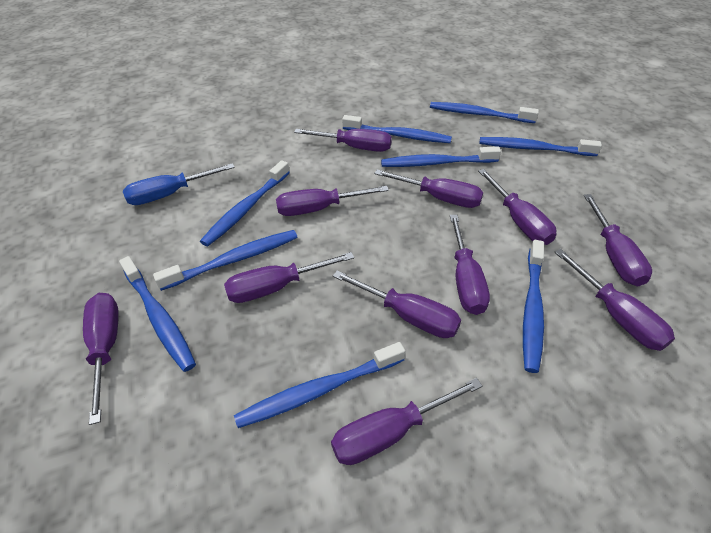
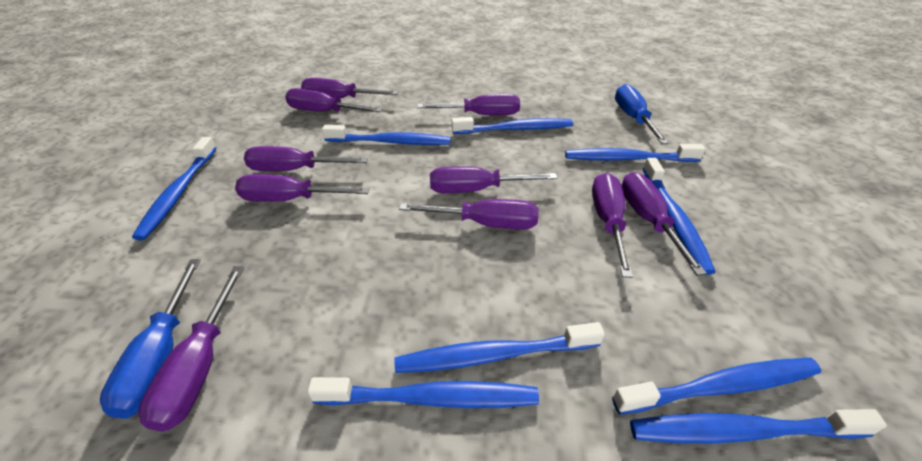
blue screwdriver: [123,163,235,205] = 1 -> [100,259,201,419] [615,84,669,144] = 2
purple screwdriver: [83,293,119,425] [224,252,354,303] [276,186,389,216] [294,129,392,152] [331,378,482,465] [333,271,461,338] [374,169,483,208] [450,215,490,315] [478,169,556,245] [554,249,675,351] [584,194,652,286] = 11 -> [138,266,244,432] [235,174,369,202] [244,146,368,171] [285,88,383,112] [301,78,398,98] [399,199,539,230] [417,94,520,115] [430,166,557,193] [592,173,633,278] [621,172,707,276] = 10

